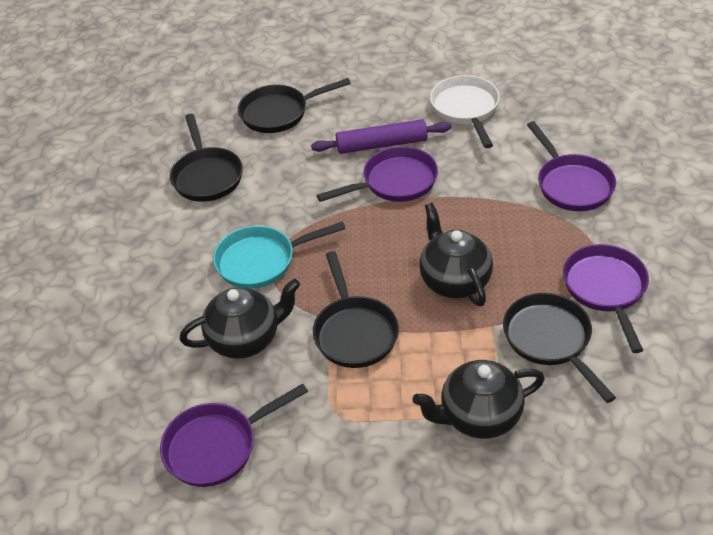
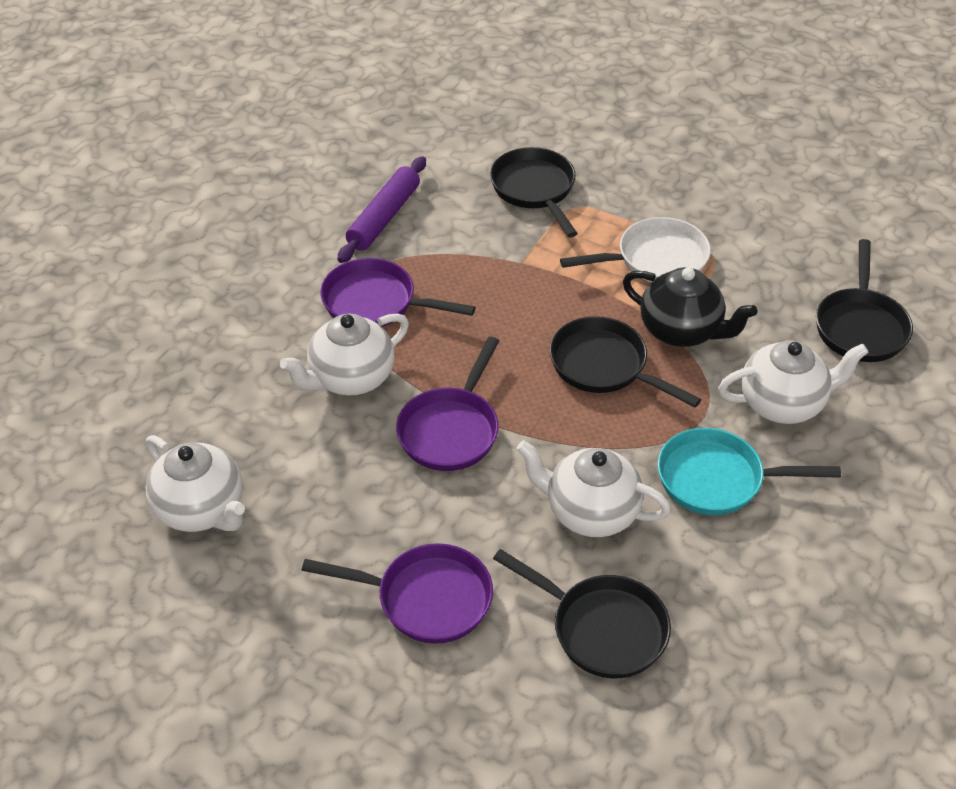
black teapot: [180,279,300,359] [413,360,545,439] [419,203,493,306] = 3 -> [623,267,757,347] = 1
purple pan: [160,384,308,487] [317,146,438,202] [527,121,616,211] [563,244,649,353] = 4 -> [302,543,493,644] [320,258,475,327] [396,337,499,471] = 3
white teapot: none = 0 -> [145,435,245,532] [280,313,409,396] [517,440,671,537] [718,340,869,424] = 4

